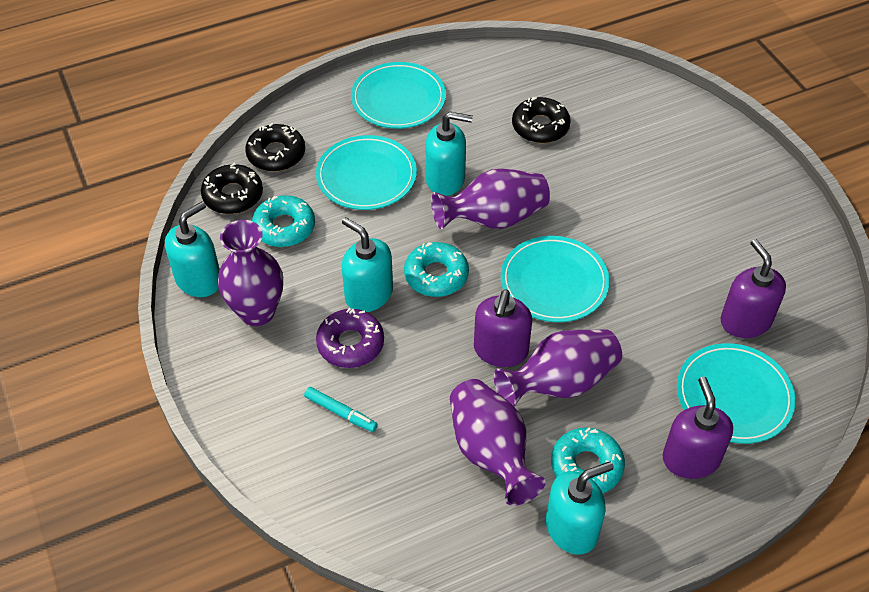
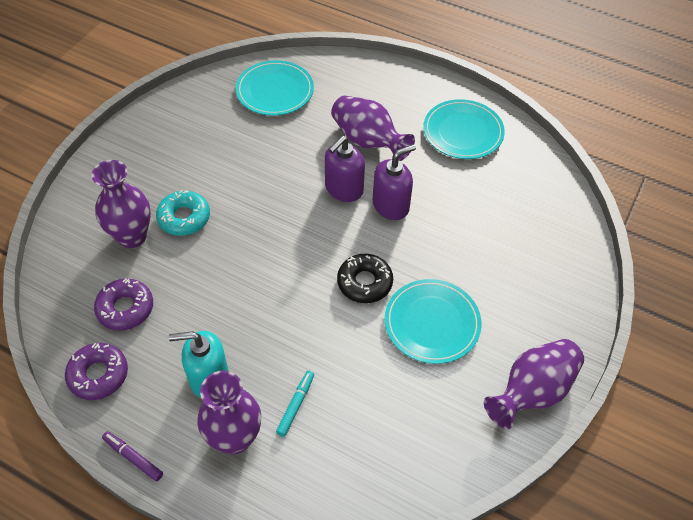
black donut: [201,163,263,214] [245,123,305,172] [512,97,571,143] = 3 -> [337,254,393,303] = 1
purple donut: [316,308,384,368] = 1 -> [65,343,128,400] [94,278,153,331] = 2
purple marker: none = 0 -> [102,431,163,482] = 1
purple soap dispenser: [474,289,532,367] [662,377,733,479] [721,239,786,338] = 3 -> [325,136,365,202] [373,144,416,220] = 2
turquoise donut: [252,195,315,247] [404,242,469,297] [551,427,625,493] = 3 -> [156,190,210,236] = 1
turquoise plate: [316,135,417,210] [351,62,446,129] [501,236,610,322] [677,343,796,444] = 4 -> [236,60,314,116] [385,279,481,364] [423,99,505,159] = 3
turquoise soap dispenser: [165,201,220,297] [341,217,393,312] [425,112,473,196] [546,461,614,555] = 4 -> [169,331,229,398] = 1

